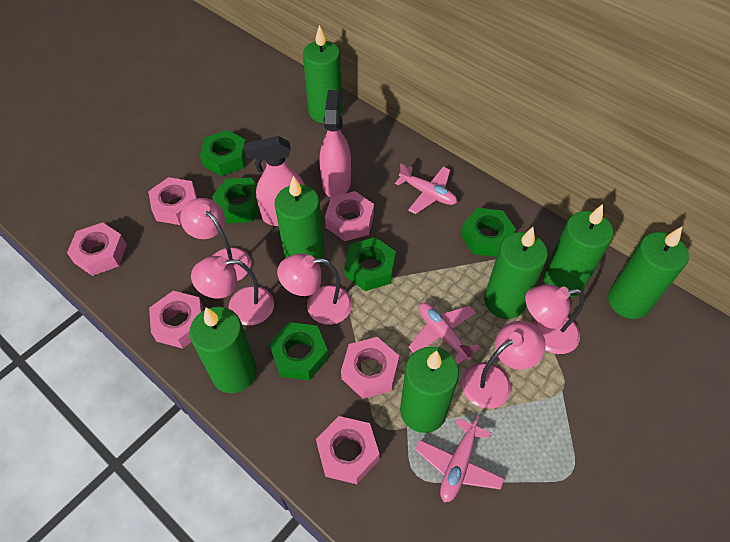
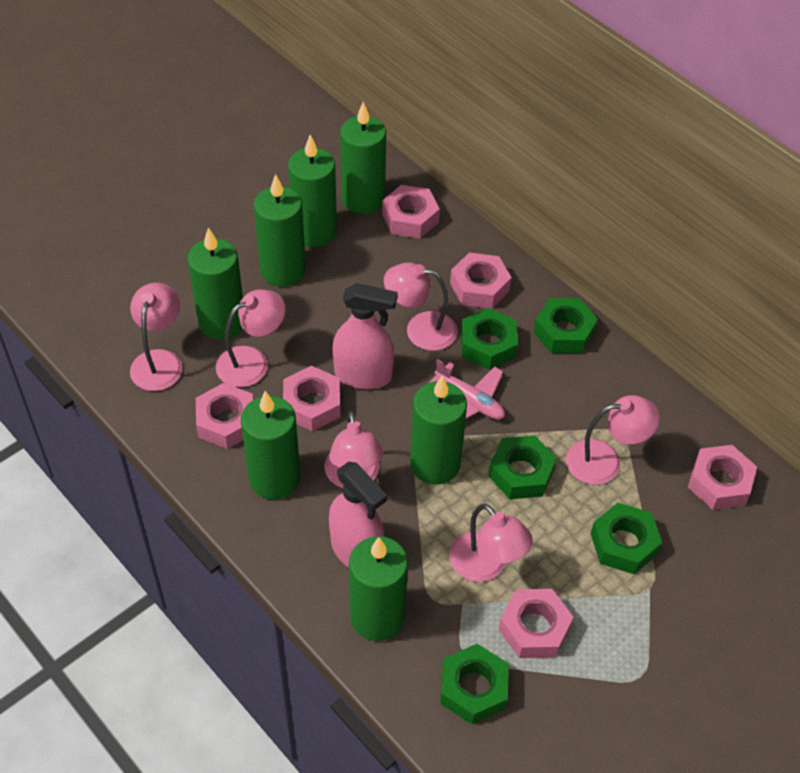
pink lamp: [180,198,251,282] [191,256,274,325] [277,253,352,325] [462,321,546,409] [525,284,584,354] = 5 -> [130,283,183,391] [216,289,286,387] [325,411,383,488] [384,262,458,351] [449,504,533,582] [566,395,660,485] = 6
pink plane: [395,163,457,214] [408,302,480,365] [415,415,504,502] = 3 -> [429,359,505,420] = 1

